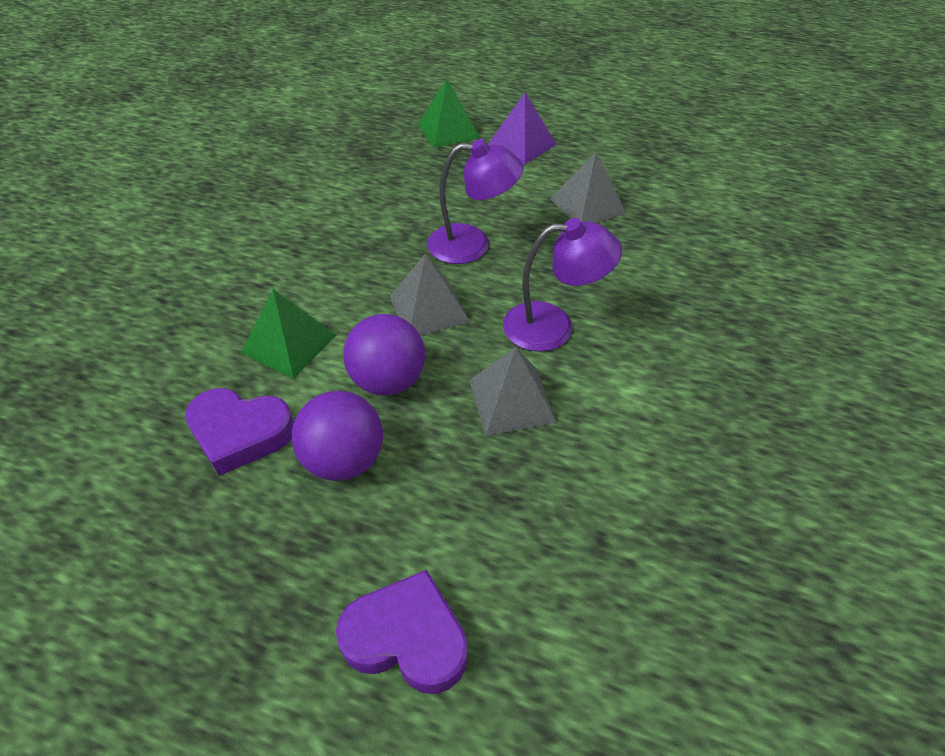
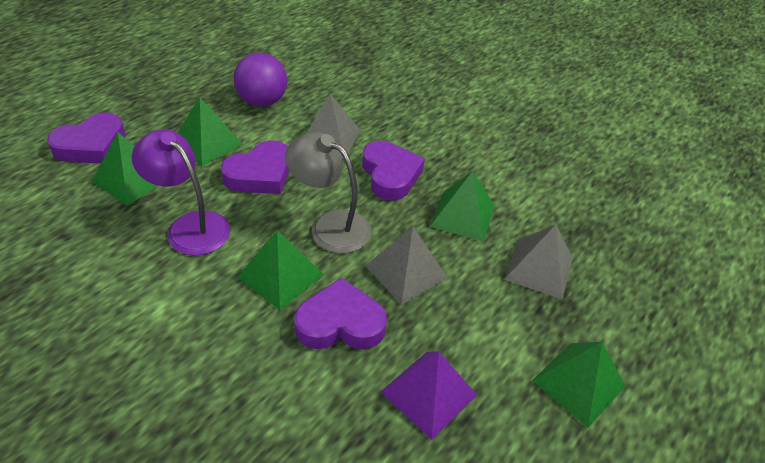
green pyramid: [241,289,336,379] [418,79,480,148] = 2 -> [92,132,158,206] [178,97,243,166] [238,230,324,310] [430,171,495,242] [532,342,625,427] = 5
grey lamp: none = 0 -> [285,132,372,253] = 1
purple ball: [292,391,383,481] [343,314,425,396] = 2 -> [234,52,287,107] = 1
purple heart: [185,388,294,476] [336,570,468,694] = 2 -> [47,113,126,164] [221,140,290,194] [294,278,387,349] [362,141,425,201] = 4
purple lamp: [427,139,524,264] [503,218,622,352] = 2 -> [132,129,230,256] = 1

